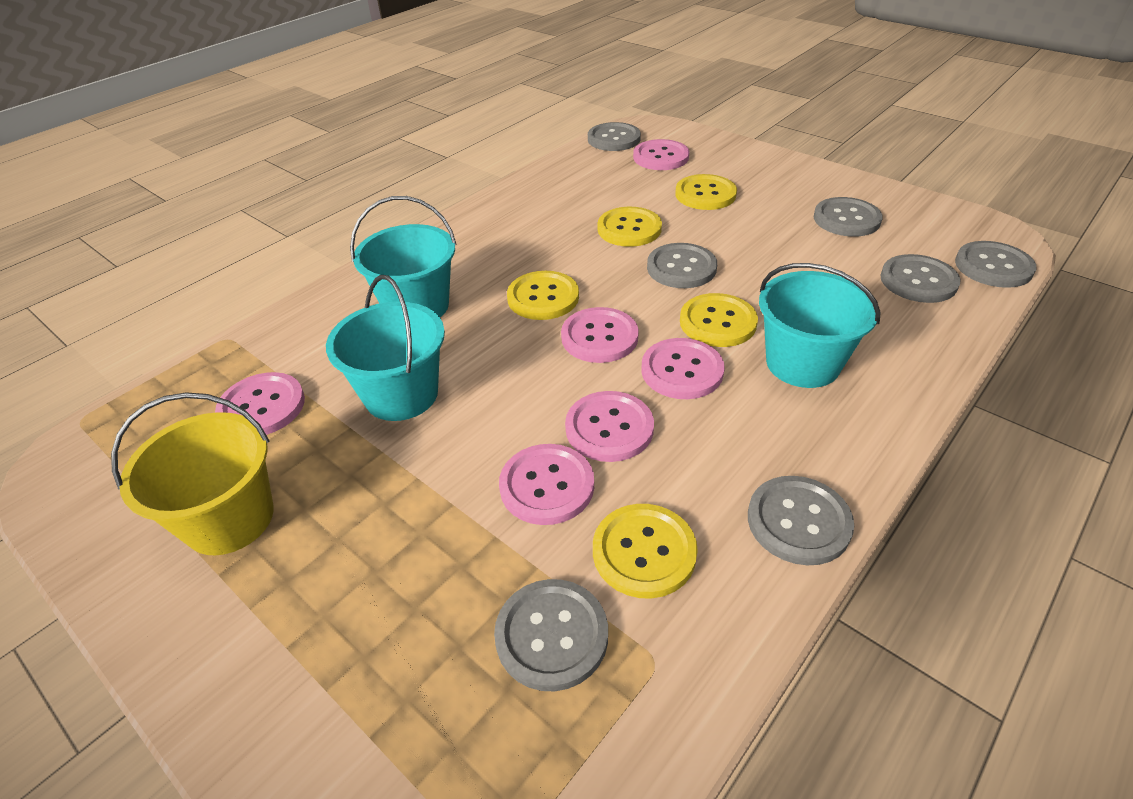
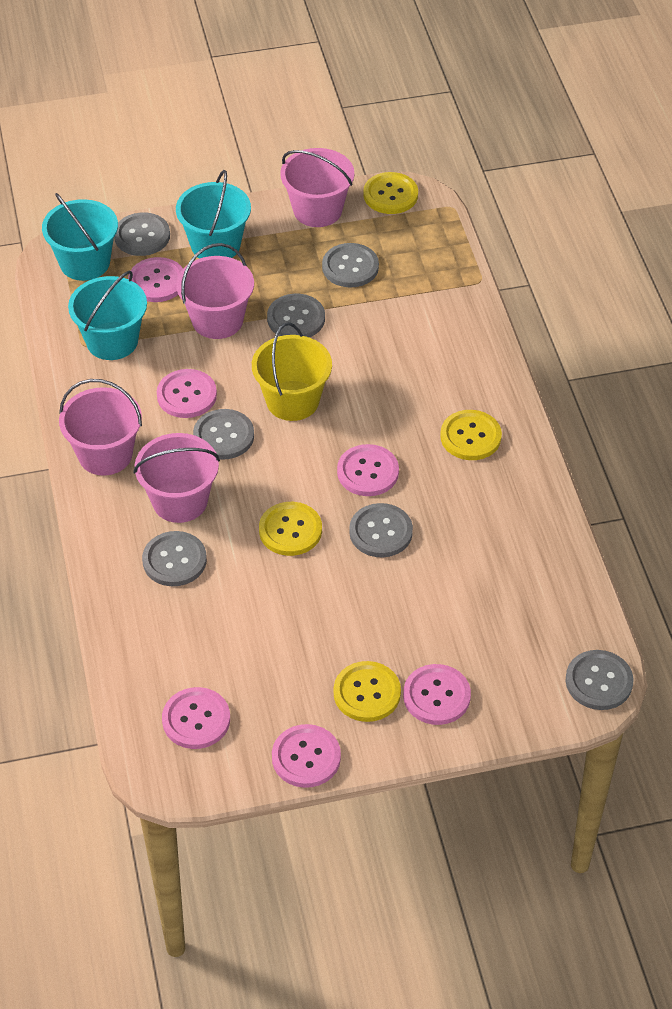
pink bucket: none = 0 -> [59,379,142,476] [133,433,220,523] [176,243,254,339] [280,148,354,227] = 4
yellow button: [507,271,579,320] [593,504,698,599] [598,207,662,247] [675,174,737,210] [680,293,758,347] = 5 -> [259,502,322,556] [334,661,401,722] [363,172,418,214] [440,410,502,460] = 4

